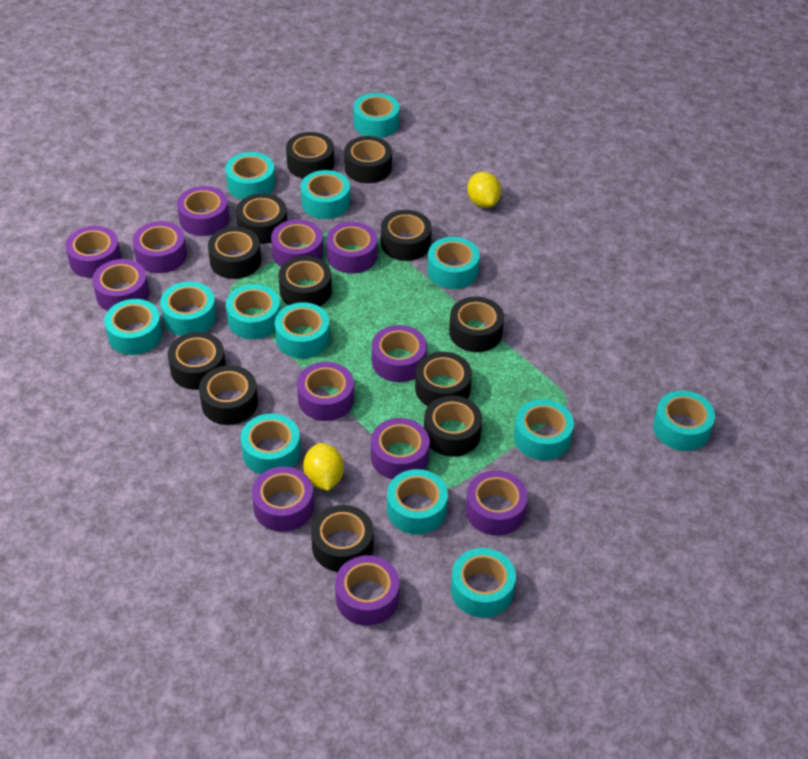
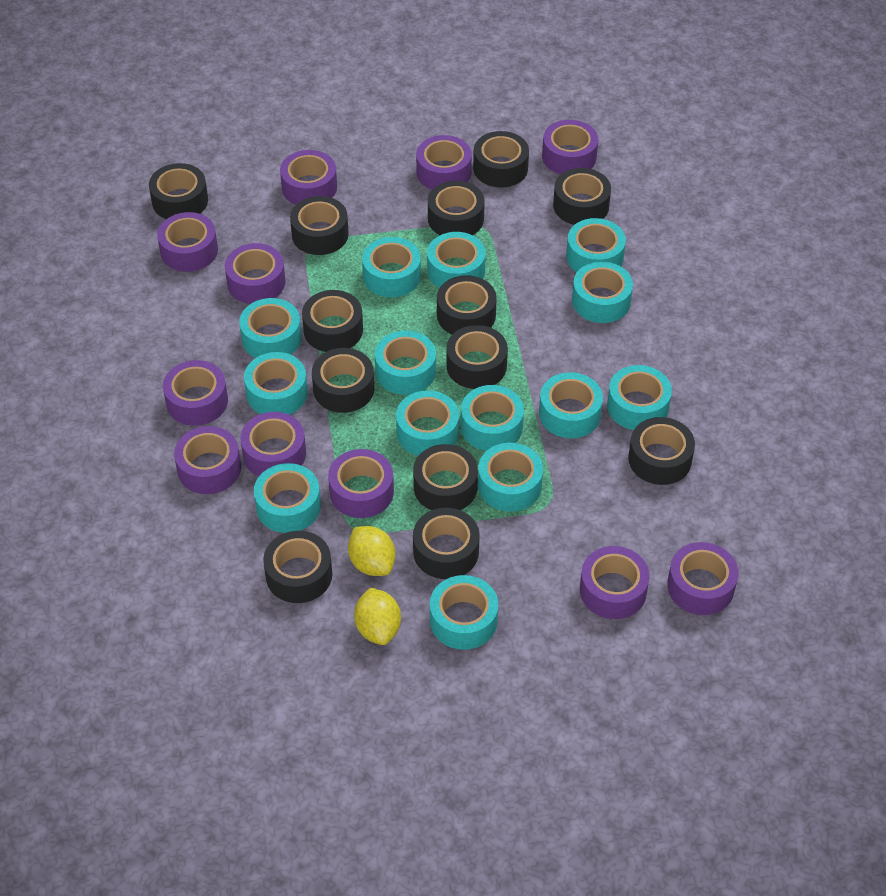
black tape: [168,332,226,390] [199,365,258,425] [208,227,261,279] [236,193,287,244] [279,256,332,307] [286,132,334,179] [311,505,374,572] [344,136,392,183] [381,210,432,261] [415,352,472,406] [424,396,482,456] [449,297,504,352] = 12 -> [149,163,208,219] [263,531,332,603] [290,196,349,255] [302,290,363,352] [312,348,375,413] [413,444,478,510] [413,508,480,579] [428,181,485,235] [437,275,497,334] [446,325,508,389] [473,131,529,188] [553,168,611,225] [628,417,695,485] = 13
purple tape: [65,226,121,278] [92,259,149,311] [133,221,187,273] [177,186,229,236] [252,467,314,532] [271,219,323,267] [297,362,354,421] [326,222,378,274] [335,555,400,626] [371,418,430,479] [372,325,427,382] [466,470,528,536] = 12 -> [157,212,218,272] [163,360,228,426] [174,426,241,494] [225,243,285,304] [241,412,306,476] [280,150,337,205] [328,449,394,518] [416,135,472,190] [542,120,598,174] [580,546,650,619] [667,542,738,615] = 11
turquoise tape: [104,299,163,355] [160,281,217,336] [225,152,275,200] [226,284,280,339] [240,413,301,474] [275,302,330,359] [301,170,350,219] [353,93,400,138] [387,469,448,534] [427,237,480,289] [451,548,516,618] [514,399,574,460] [653,391,715,451] = 13 -> [239,298,302,358] [244,352,308,415] [254,463,321,533] [362,237,421,297] [375,330,436,395] [396,390,459,456] [427,232,486,288] [430,575,498,650] [461,385,524,451] [478,443,543,512] [539,372,603,438] [566,218,626,272] [572,262,633,323] [607,365,672,430] = 14

